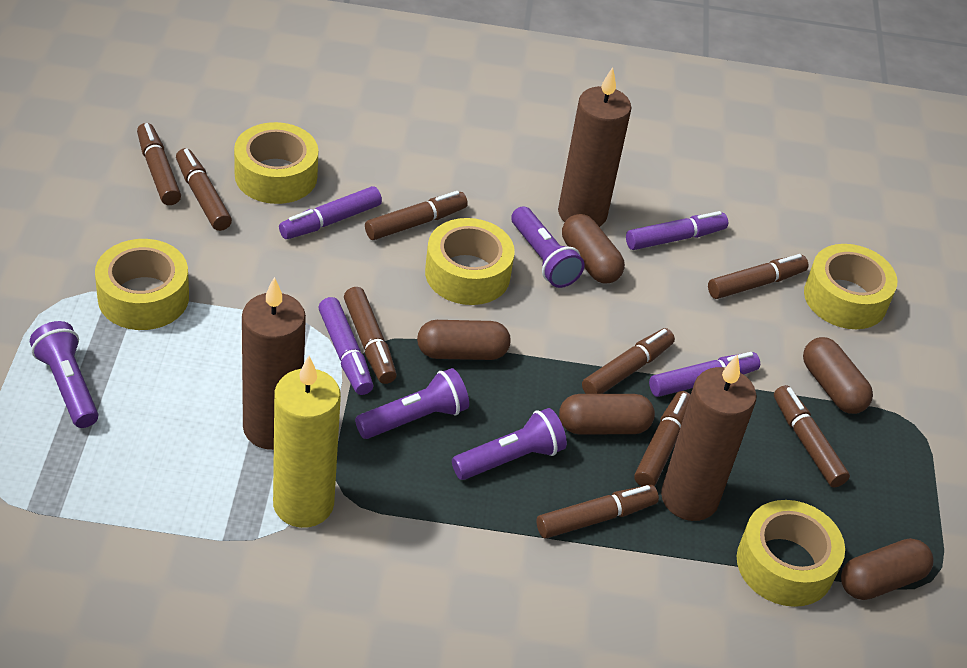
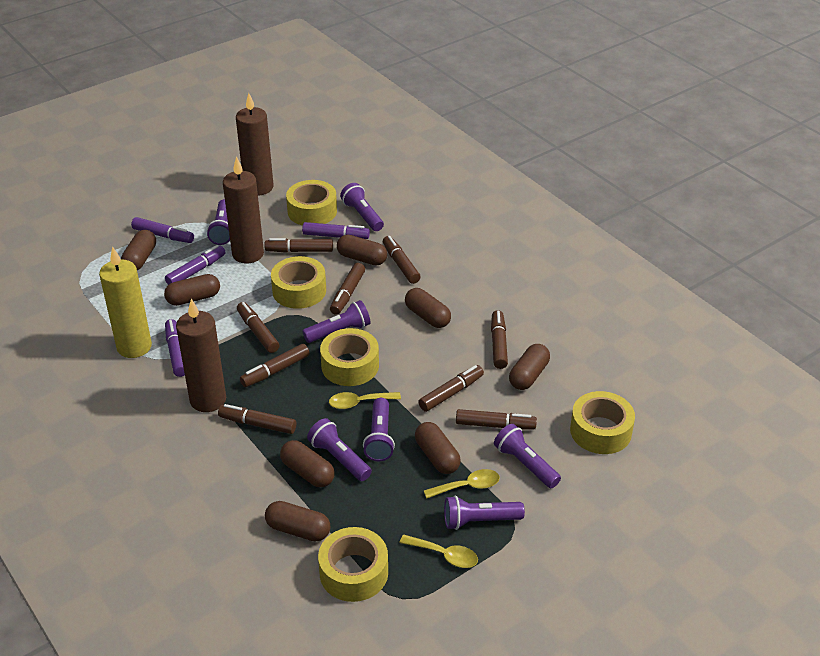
brown capsule: [417,320,511,360] [559,394,655,435] [562,214,625,284] [803,337,873,414] [841,538,933,600] = 5 -> [121,230,156,270] [164,274,220,306] [265,501,330,541] [280,440,335,487] [337,235,387,266] [405,288,451,328] [415,422,461,474] [509,344,550,390] = 8
purple flashlight: [30,321,98,428] [355,368,469,439] [452,408,567,480] [511,206,585,288] = 4 -> [207,199,230,245] [303,300,370,343] [307,418,372,481] [340,183,384,231] [363,398,395,461] [444,496,525,530] [494,424,561,488] = 7
yellow spoon: none = 0 -> [329,392,401,409] [400,535,478,568] [424,469,500,499] = 3

